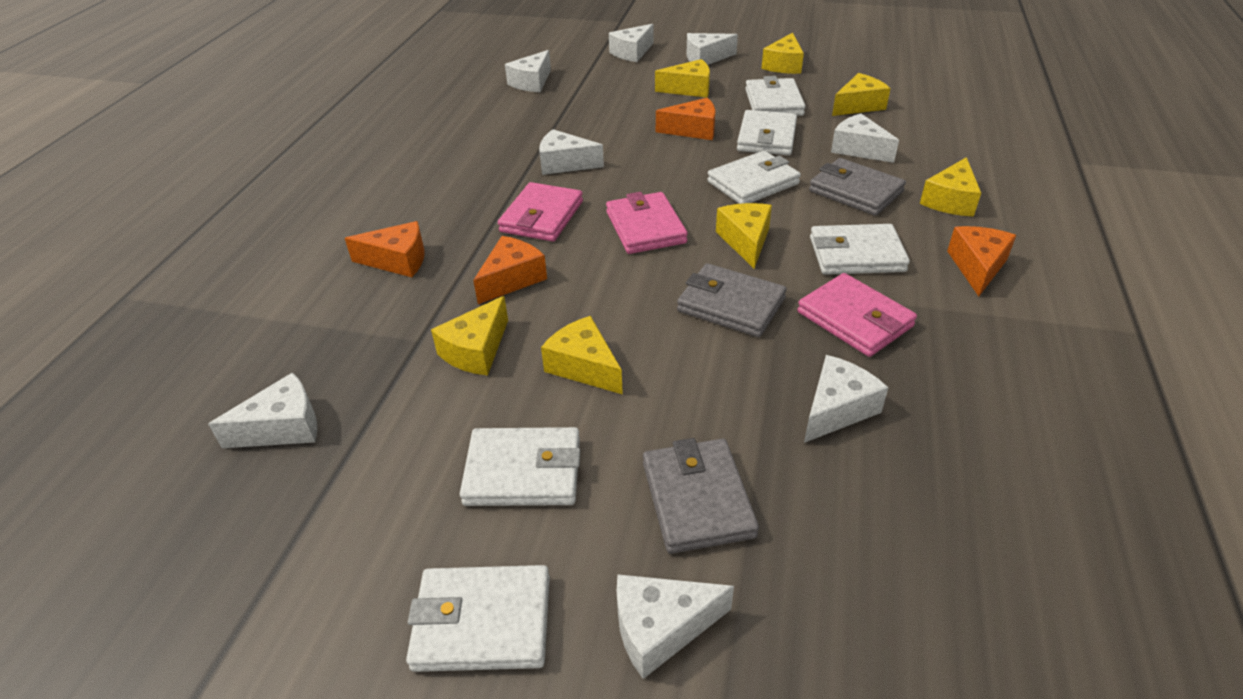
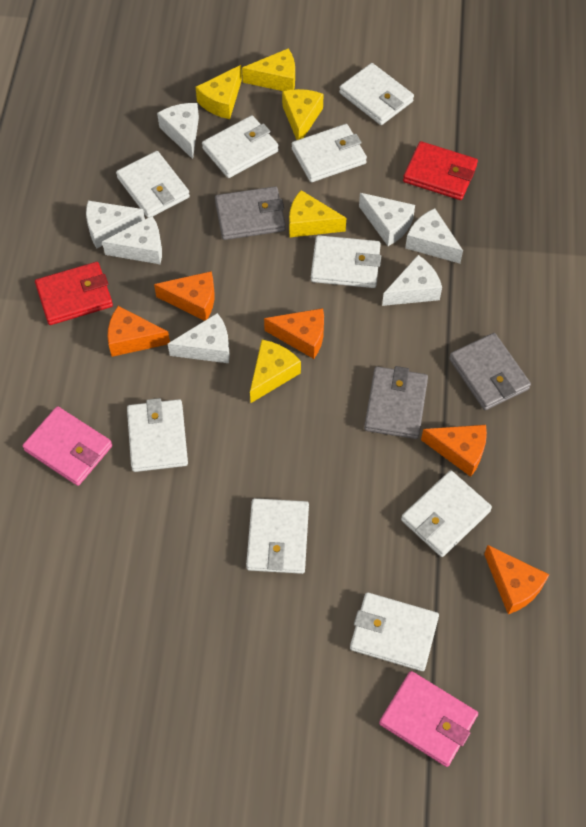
orange cheese: [345,221,425,277] [473,236,547,304] [656,98,715,140] [947,226,1016,296] = 4 -> [107,306,170,357] [154,271,214,321] [264,308,324,359] [421,425,487,477] [484,545,549,614] = 5
pink wallet: [498,182,583,242] [606,192,688,254] [797,273,917,357] = 3 -> [22,406,112,486] [379,671,478,767] = 2
red wallet: none = 0 -> [35,262,113,325] [403,141,478,200] = 2
white cheese: [208,373,317,448] [505,50,551,92] [539,129,604,175] [609,24,654,62] [617,574,734,679] [687,33,738,65] [804,355,889,443] [831,114,899,163] = 8 -> [86,201,145,248] [102,216,162,264] [157,103,199,159] [168,313,230,363] [359,193,415,246] [382,255,442,306] [405,208,463,264] = 7
white wallet: [406,565,550,672] [460,427,581,506] [707,151,801,204] [737,110,797,155] [745,76,806,116] [810,224,910,275] = 6 -> [116,151,190,218] [127,398,188,472] [202,115,279,178] [246,498,309,574] [292,124,367,182] [311,235,381,288] [339,63,414,125] [350,592,439,671] [401,470,492,557] = 9
yellow cheese: [431,296,508,375] [541,316,623,394] [655,59,710,98] [716,203,772,269] [761,33,804,74] [832,73,891,116] [920,157,981,217] = 7 -> [196,65,242,119] [242,49,295,91] [250,340,301,403] [282,89,324,140] [289,190,346,237] = 5

